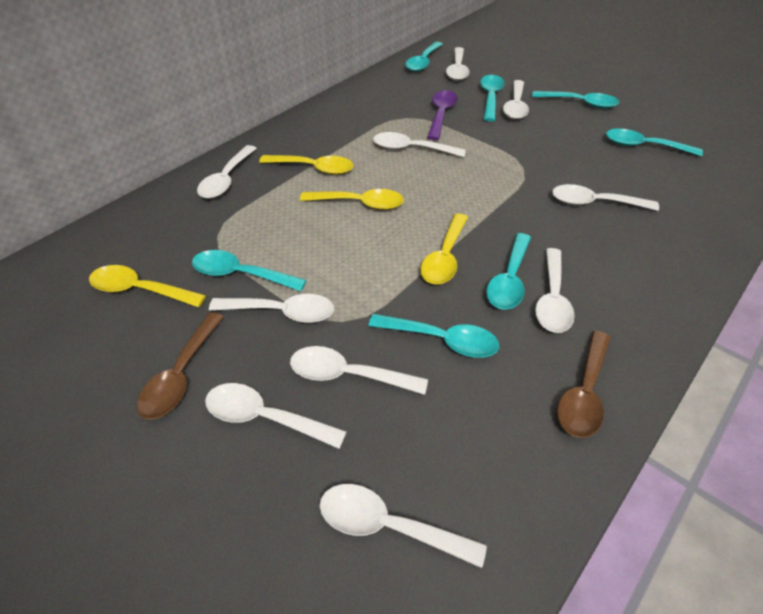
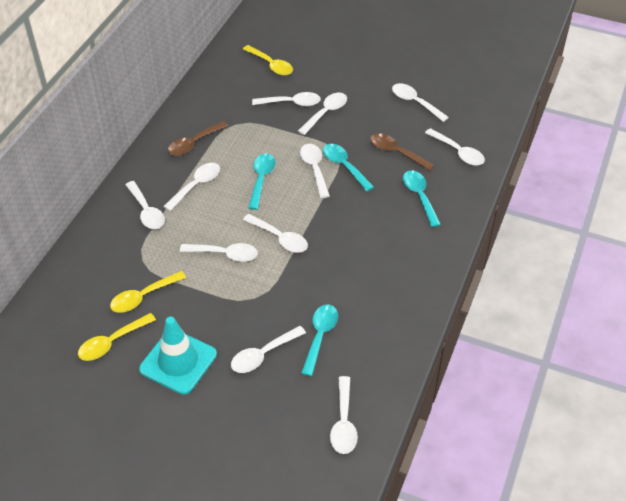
purple spoon: [427,90,458,140] = 1 -> none = 0
turquoise spoon: [192,250,307,291] [368,314,499,358] [405,42,443,72] [480,75,505,122] [486,233,531,310] [532,91,620,109] [606,128,703,156] = 7 -> [248,153,276,210] [301,304,338,376] [323,144,374,191] [403,170,441,227] = 4
turquoise traffic cone: none = 0 -> [139,317,217,395] = 1
white spoon: [197,145,257,199] [205,383,347,449] [209,294,334,323] [290,346,428,395] [320,484,487,568] [373,132,466,157] [446,47,470,81] [503,80,529,119] [535,248,575,333] [552,184,659,211] = 10 -> [125,181,165,229] [163,163,220,211] [180,243,258,262] [231,326,306,373] [243,214,308,253] [252,92,321,106] [298,93,347,135] [300,144,330,198] [330,376,358,454] [392,83,449,122] [425,128,485,166] = 11
yellow spoon: [89,265,206,307] [259,155,354,175] [300,189,404,210] [420,213,468,284] = 4 -> [78,313,156,361] [110,271,186,313] [243,45,293,75] = 3

